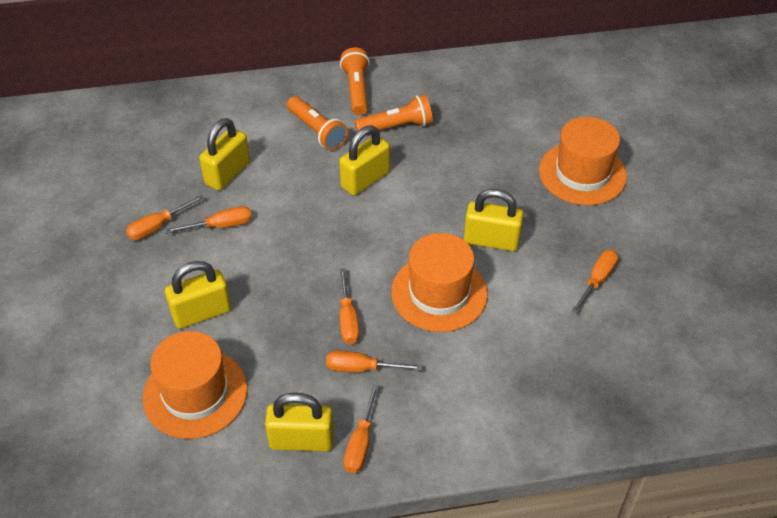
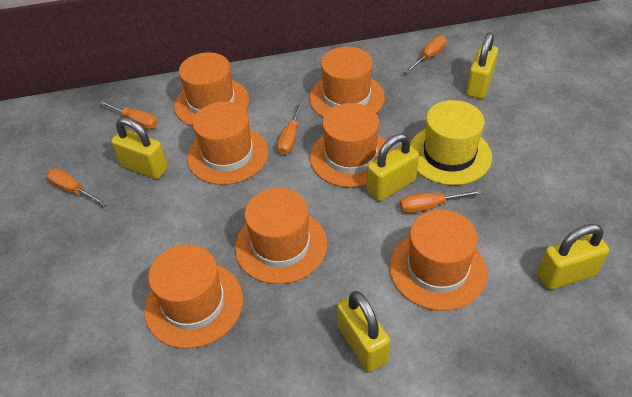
orange flashlight: [287,96,348,150] [340,48,370,115] [355,95,433,132] = 3 -> none = 0
orange hat: [142,331,248,439] [391,233,488,332] [539,117,627,205] = 3 -> [144,244,243,349] [174,52,249,127] [187,102,268,185] [235,188,327,284] [309,47,385,118] [310,103,391,188] [389,210,487,311] = 7
orange screwdriver: [126,194,204,240] [166,206,252,234] [326,351,422,372] [340,268,360,344] [344,384,379,473] [571,250,619,314] = 6 -> [47,169,108,206] [99,101,158,129] [277,101,303,155] [400,190,482,213] [405,36,447,73] = 5
yellow hat: none = 0 -> [410,100,492,185] = 1

